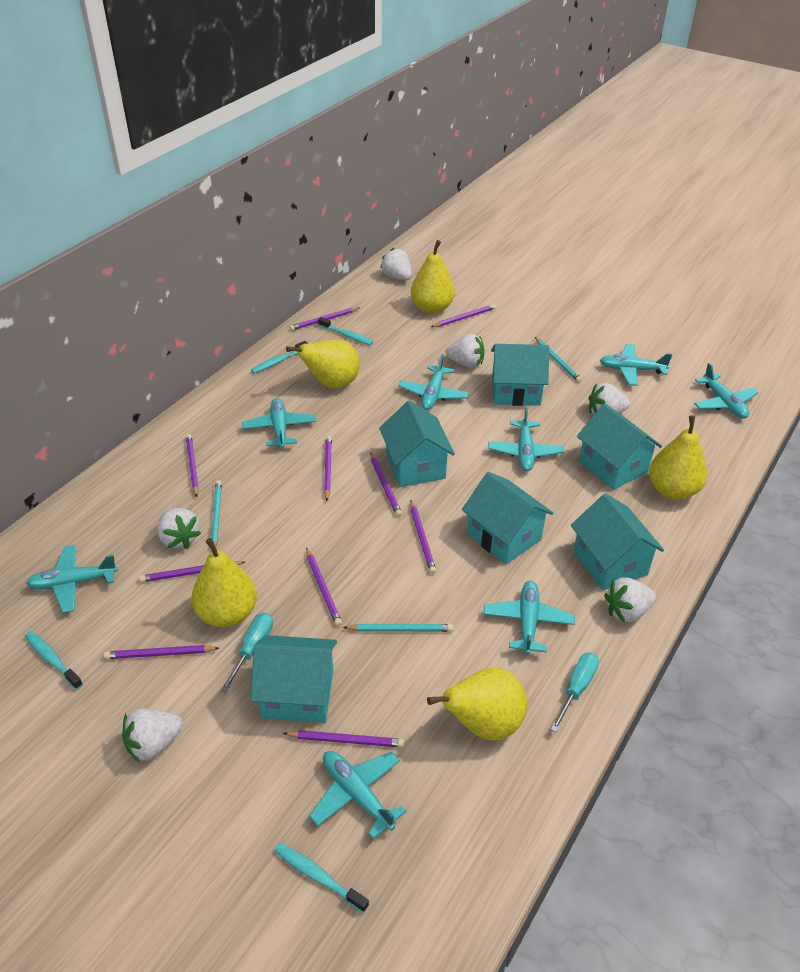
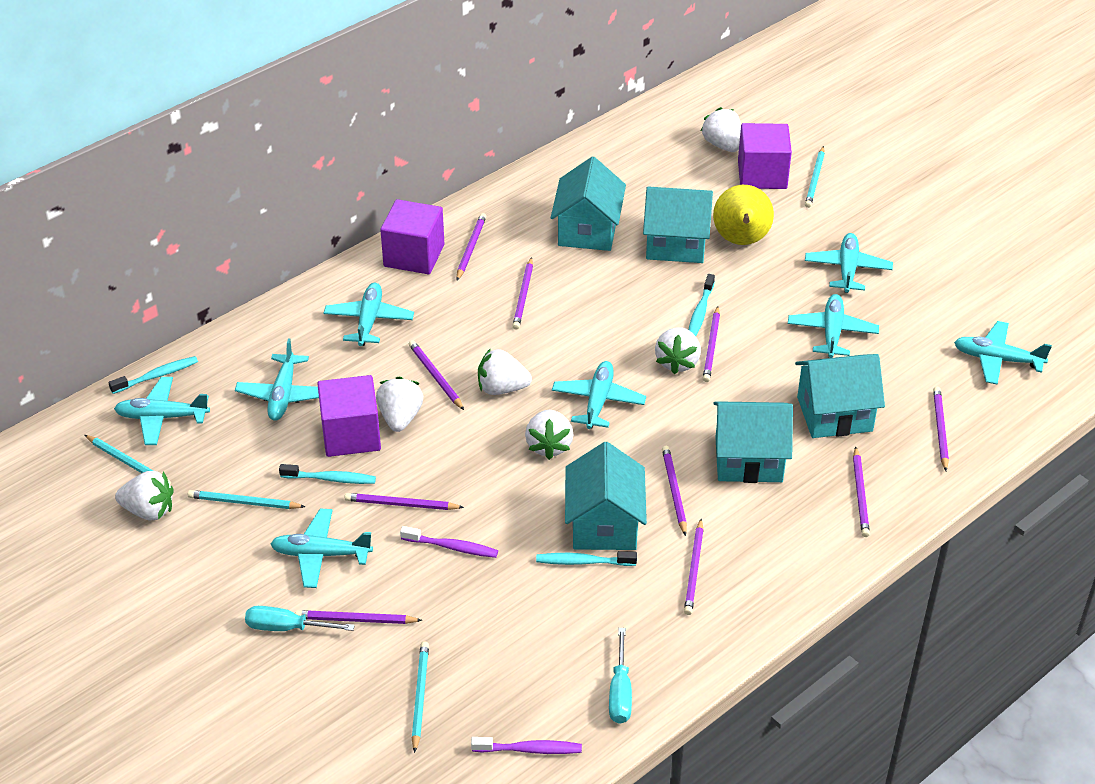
purple cube: none = 0 -> [317,375,381,457] [380,199,444,274] [738,123,792,189] = 3
purple toothbrush: none = 0 -> [400,526,498,558] [471,737,582,754] = 2
turquoise house: [250,635,337,723] [379,401,455,487] [462,472,553,564] [491,344,549,406] [571,494,664,590] [577,403,662,490] = 6 -> [551,157,626,251] [565,442,647,550] [643,187,713,263] [713,401,793,483] [795,354,885,438] = 5
turquoise pencil: [211,480,222,547] [343,624,454,632] [535,337,582,382] = 3 -> [85,435,171,485] [188,490,305,509] [412,641,429,753] [805,146,825,208] = 4
yellow pear: [191,538,257,627] [286,340,360,388] [411,240,455,314] [427,668,527,741] [649,415,707,500] = 5 -> [713,185,774,245] = 1

